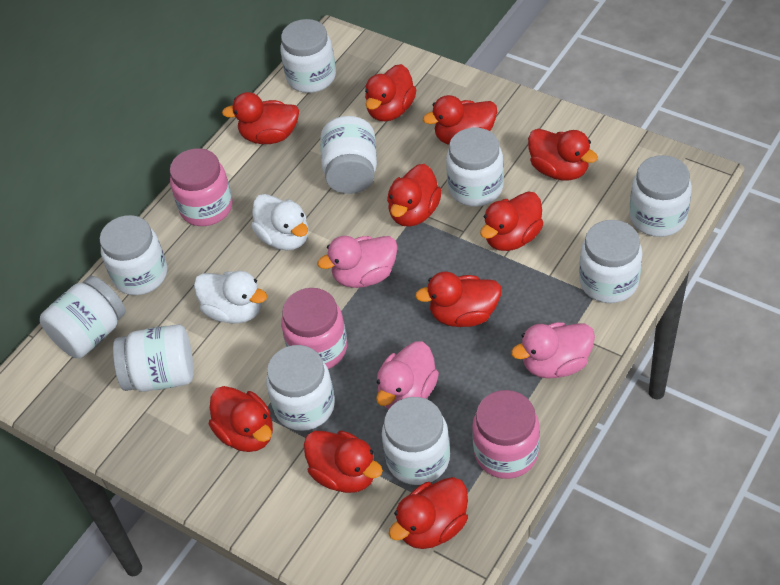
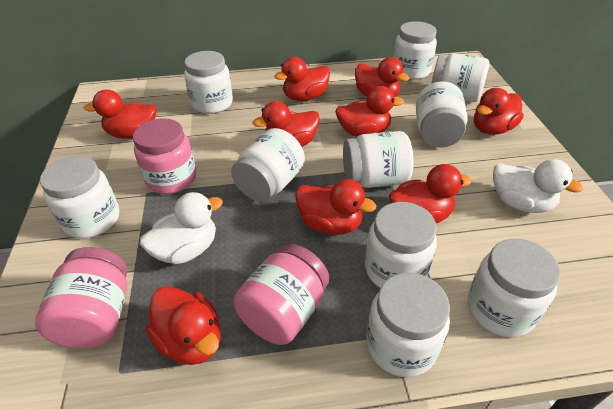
pink duck: [317,236,398,288] [376,341,439,409] [511,322,595,379] = 3 -> none = 0
red duck: [209,386,273,452] [222,92,299,144] [304,431,383,493] [365,64,417,122] [387,164,442,227] [389,477,468,549] [415,271,501,327] [423,95,497,145] [480,192,544,251] [528,129,598,181] = 10 -> [84,89,156,139] [146,286,221,365] [253,101,320,147] [274,57,330,101] [295,179,376,235] [335,86,404,137] [355,57,409,97] [389,164,472,223] [474,88,524,135] = 9

